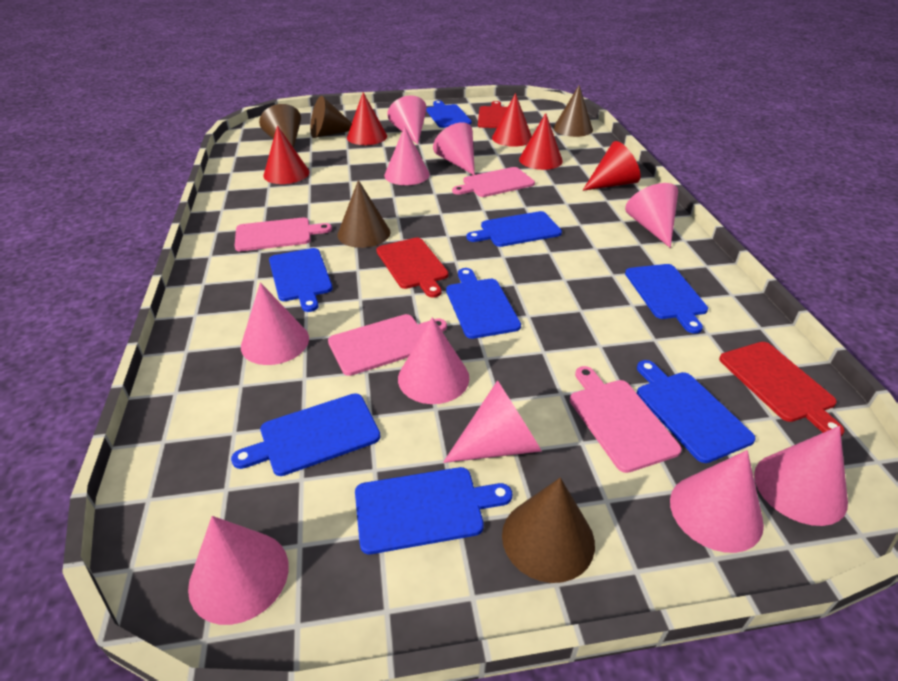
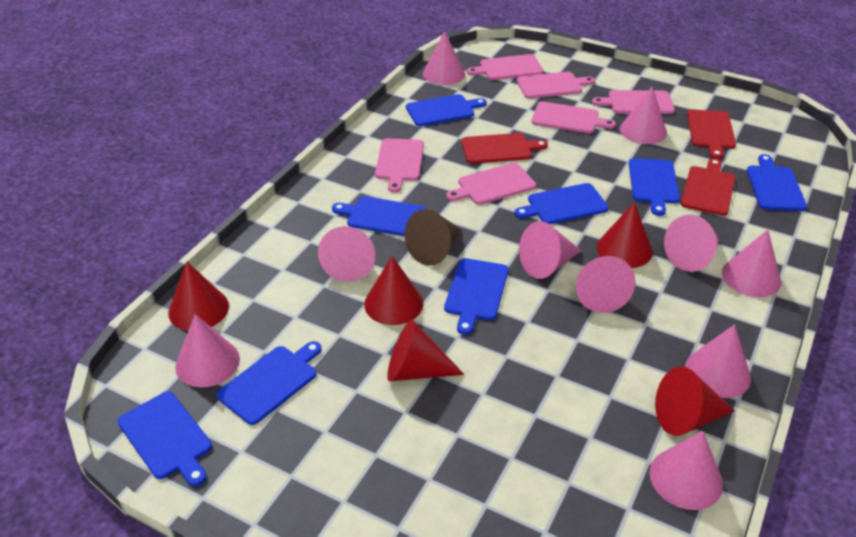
brown cone: [259,104,301,148] [310,96,352,138] [337,180,390,248] [502,478,595,583] [553,85,593,137] = 5 -> [404,209,461,265] = 1
pink cutting board: [235,218,332,251] [328,314,447,376] [452,167,535,197] [570,366,682,473] = 4 -> [375,138,424,193] [446,163,536,205] [467,54,544,80] [517,72,595,99] [531,102,616,133] [592,90,675,114] = 6

